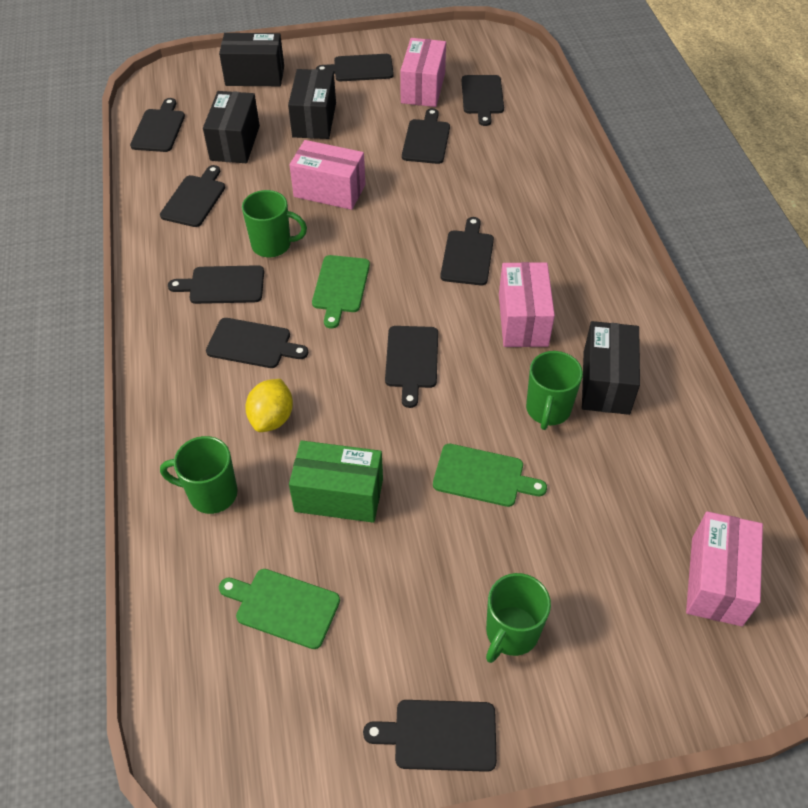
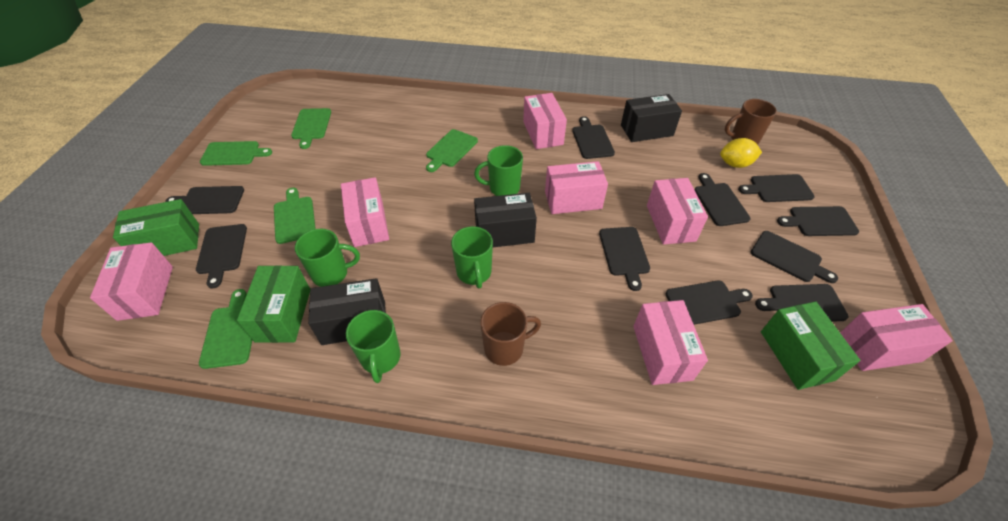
black box: [203,91,260,163] [219,33,284,86] [288,69,336,139] [582,321,640,415] = 4 -> [308,278,386,345] [474,193,537,247] [621,94,682,142] = 3
brown mug: none = 0 -> [480,302,541,366] [725,99,777,145] = 2
green box: [289,440,383,523] = 1 -> [113,199,199,256] [237,265,310,343] [761,301,861,390] = 3
green cutting board: [219,569,340,649] [312,255,370,329] [433,444,547,507] = 3 -> [199,289,252,369] [200,141,272,166] [274,188,316,244] [291,108,331,149] [426,129,478,172] = 5
pink box: [290,140,366,210] [400,38,446,107] [499,262,555,347] [686,511,763,626] = 4 -> [90,242,173,321] [341,177,389,247] [523,93,567,149] [545,161,608,214] [633,300,708,385] [647,178,708,245] [840,304,953,371] = 7

